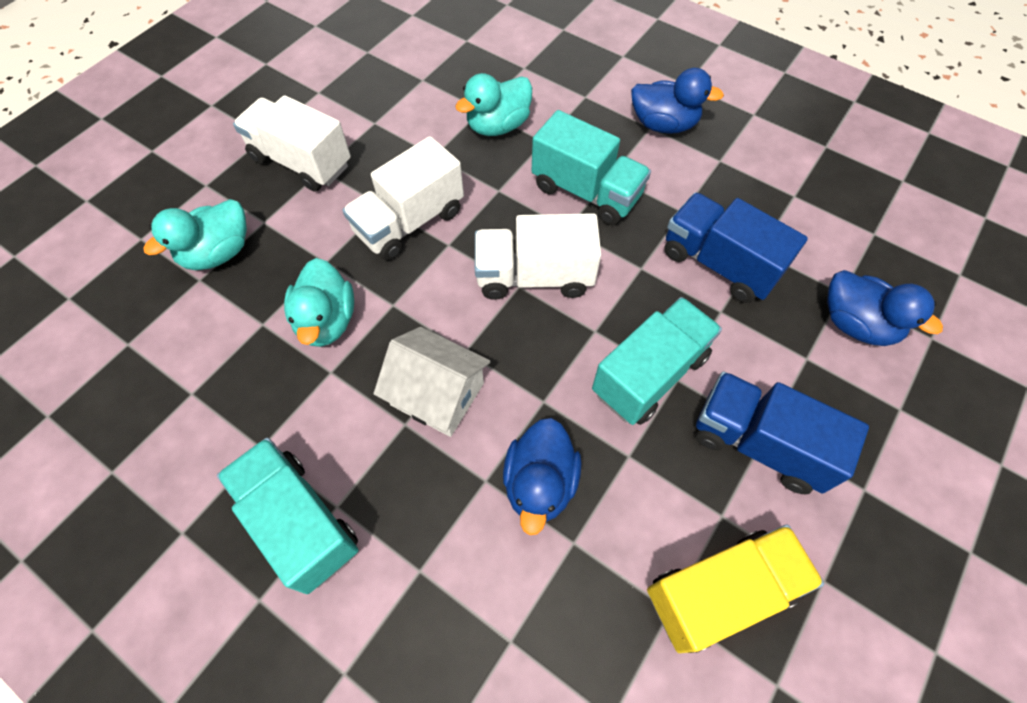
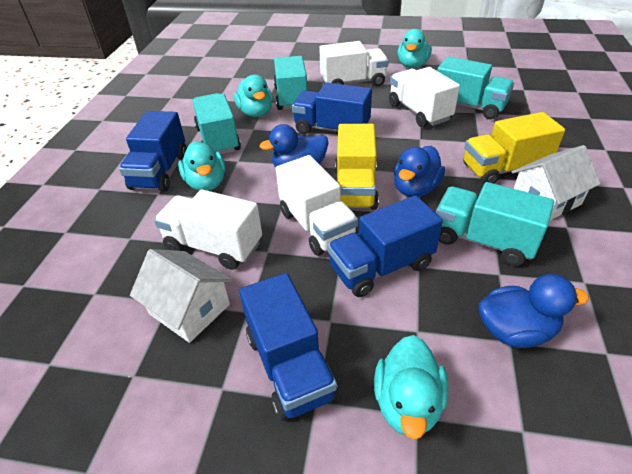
blue truck: [664,192,808,303] [696,371,869,494] = 2 -> [119,111,187,192] [239,273,338,421] [292,83,372,134] [327,195,443,297] = 4
turquoise duck: [143,199,247,270] [284,258,354,347] [455,73,532,136] = 3 -> [178,141,226,191] [234,74,273,117] [374,335,448,439] [398,29,432,68] = 4
turquoise truck: [217,438,358,594] [532,110,651,225] [592,297,722,425] = 3 -> [193,93,241,154] [273,56,308,110] [436,182,554,266] [437,57,514,119] = 4
white house: [373,327,491,437] = 1 -> [130,249,232,343] [512,145,601,220] = 2
white truck: [233,95,351,192] [342,136,464,260] [475,213,601,300] = 3 -> [154,190,262,270] [276,155,358,256] [319,41,389,86] [389,67,460,127] = 4
yellow truck: [647,525,824,653] = 1 -> [335,124,379,210] [464,112,565,185] = 2

